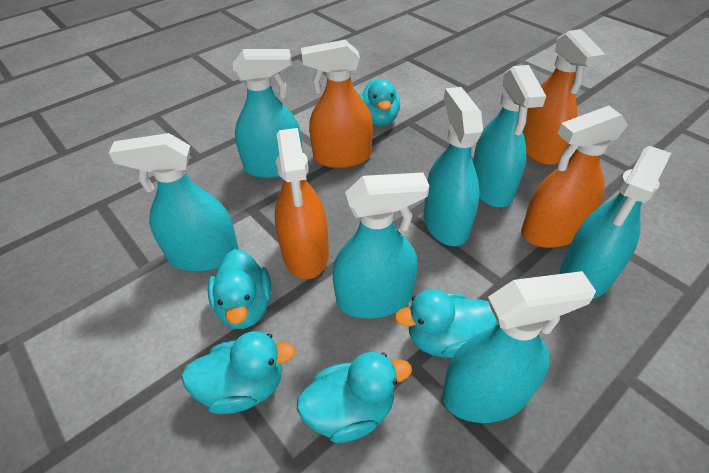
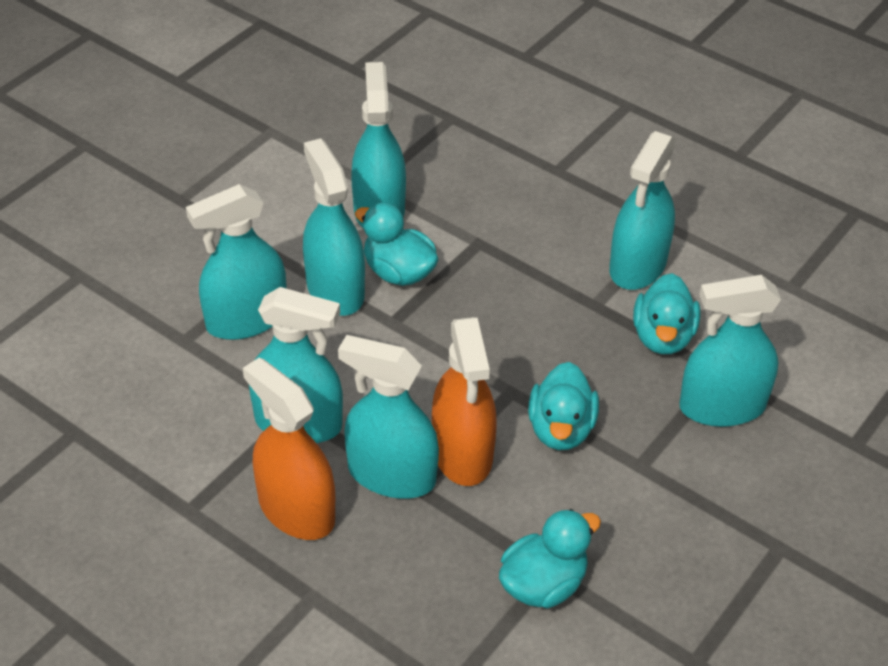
orange spray bottle: [275,128,329,279] [301,40,373,168] [521,106,628,248] [523,29,606,165] = 4 -> [243,357,335,540] [432,317,497,486] = 2
turquoise duck: [181,331,296,414] [208,249,271,329] [297,352,412,443] [359,78,400,126] [395,289,497,358] = 5 -> [355,203,438,286] [499,509,601,609] [528,362,599,450] [633,273,700,354] = 4

